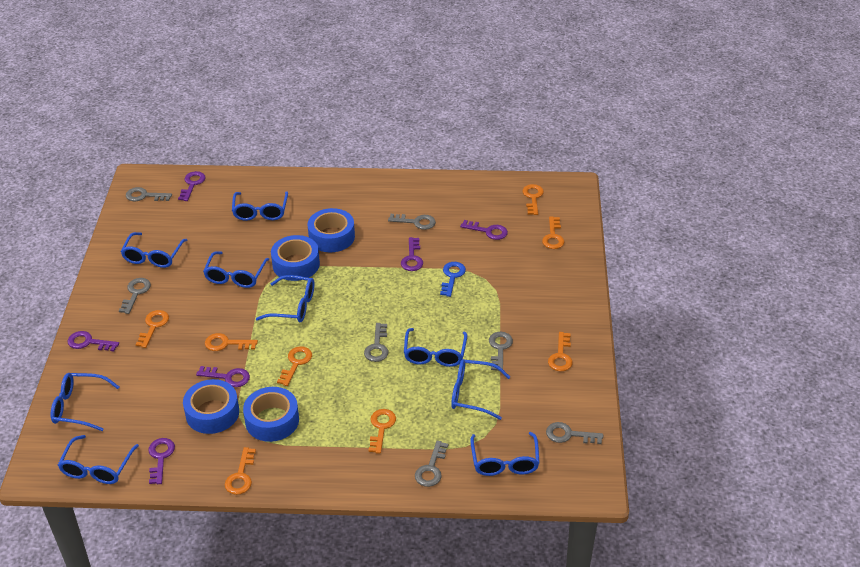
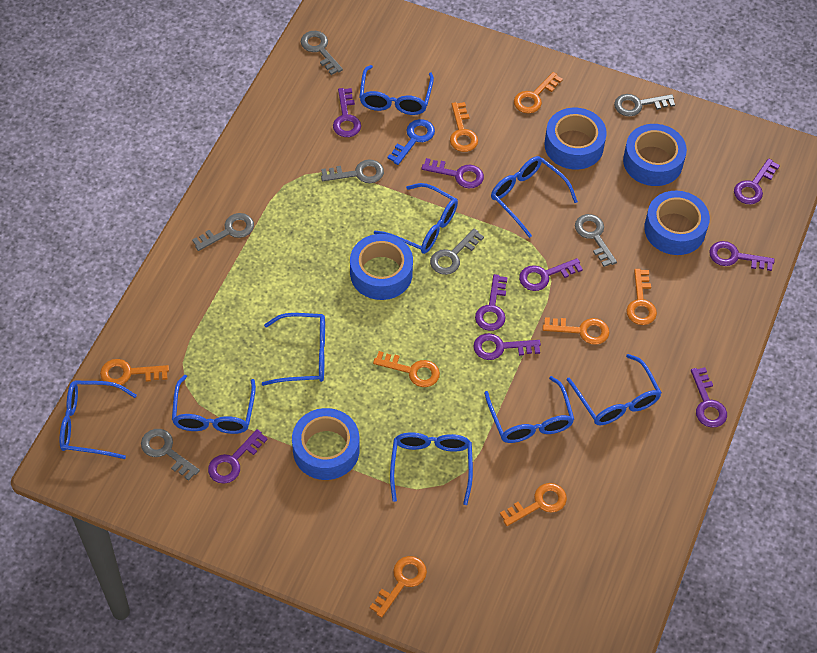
blue tape: [183,379,239,434] [243,387,299,442] [271,235,320,281] [308,208,355,252] = 4 -> [292,408,360,480] [350,234,413,300] [545,108,607,170] [623,124,687,186] [644,191,710,255] = 5
purple key: [67,331,119,351] [148,438,175,484] [178,171,206,201] [196,366,250,387] [401,237,423,271] [460,220,508,240] = 6 -> [208,429,268,484] [333,88,361,137] [421,158,484,188] [474,333,541,360] [475,274,508,331] [519,258,583,291] [691,367,727,428] [709,241,775,271] [734,158,780,204] = 9

